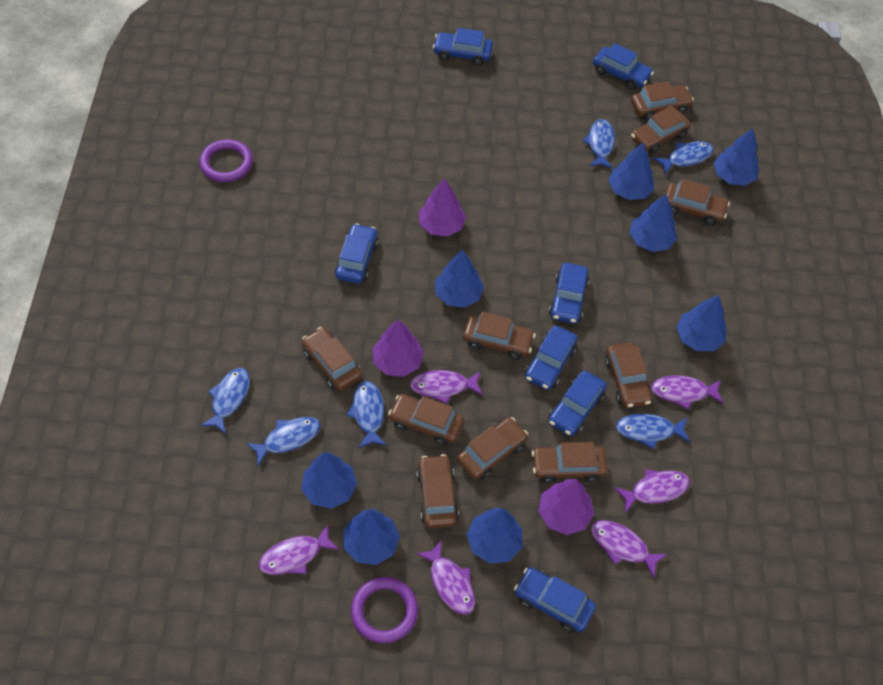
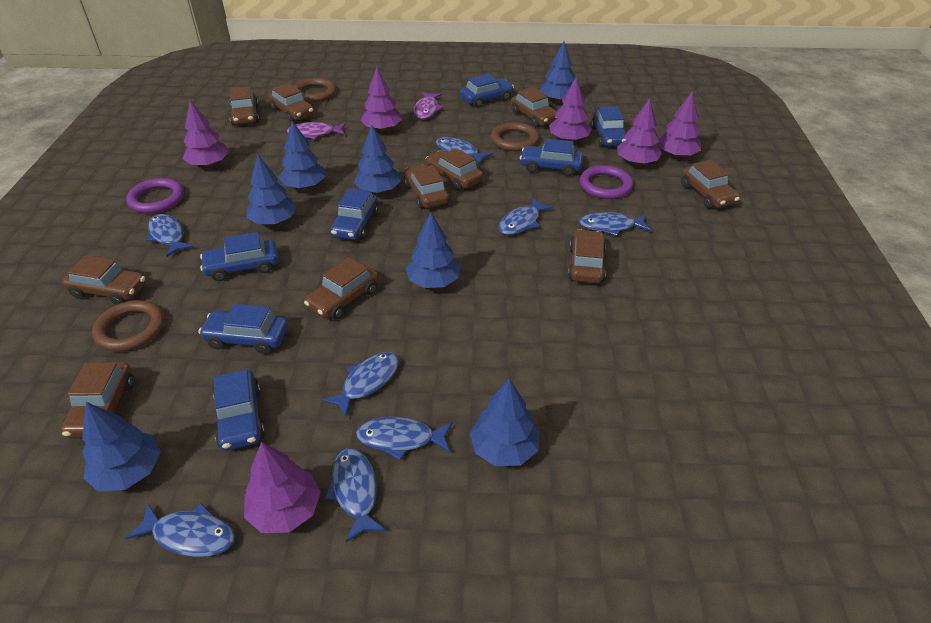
blue fish: [200,368,250,434] [246,417,321,466] [347,381,387,448] [582,119,615,169] [616,414,690,449] [653,141,714,175] = 6 -> [125,503,235,557] [146,214,194,257] [322,352,399,417] [325,448,386,542] [356,417,453,460] [436,137,493,165] [498,198,553,235] [579,212,651,236] = 8
blue tree: [301,452,357,509] [344,509,400,565] [435,249,484,308] [467,508,523,564] [608,143,654,200] [629,194,677,252] [676,295,726,351] [714,128,759,186] = 8 -> [82,402,161,492] [246,154,297,225] [279,121,326,189] [354,125,401,193] [406,212,461,288] [470,378,540,466] [540,41,575,102] = 7
brown ring: none = 0 -> [92,300,164,352] [294,78,336,102] [491,122,539,151] = 3
purple fish: [259,524,339,575] [410,370,483,404] [416,539,475,615] [591,520,667,578] [614,469,690,513] [651,375,724,409] = 6 -> [287,122,346,140] [414,92,444,119] = 2
purple tree: [373,319,424,377] [419,178,466,237] [538,479,594,535] = 3 -> [183,101,229,167] [244,442,321,533] [360,67,402,131] [549,77,592,141] [617,98,662,165] [658,91,701,158] = 6

